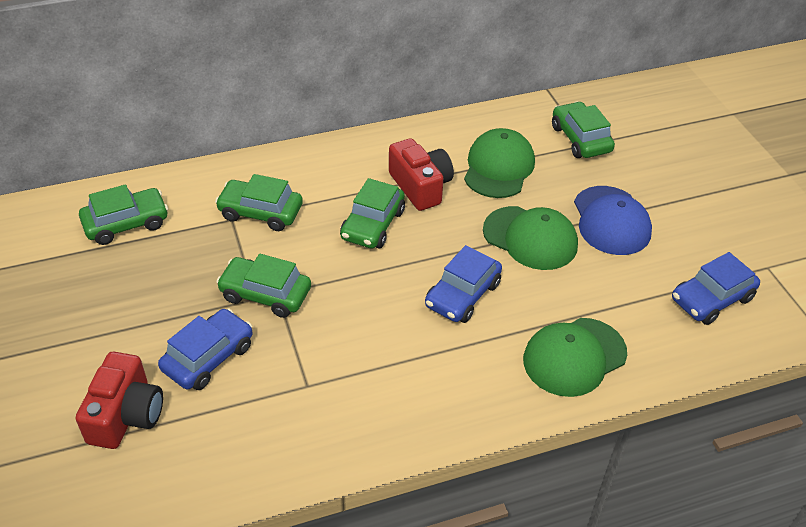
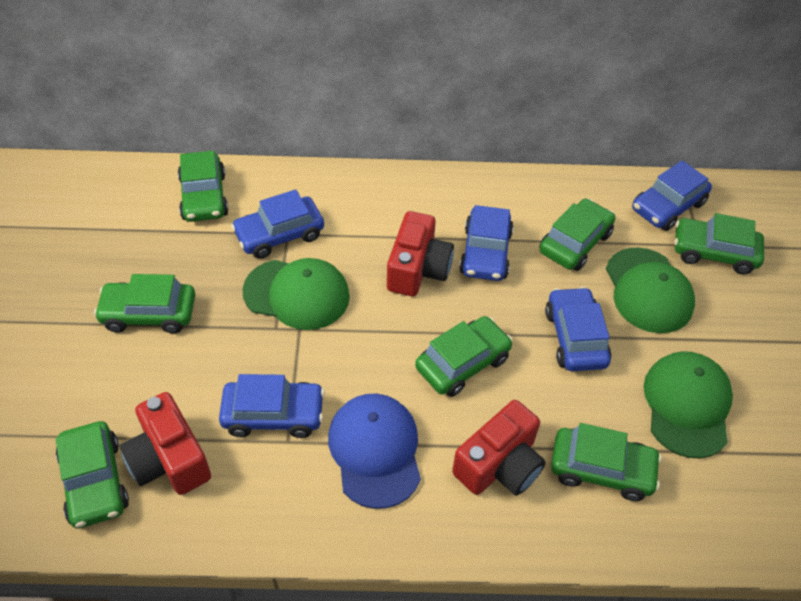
blue car: [158,309,253,390] [425,245,502,323] [672,252,760,325] = 3 -> [219,374,325,438] [231,189,324,259] [459,205,514,281] [545,287,611,371] [632,160,712,231] = 5
green car: [79,184,168,245] [215,174,303,231] [216,254,311,318] [340,178,405,249] [552,101,615,158] = 5 -> [56,421,129,529] [94,274,195,334] [178,151,229,222] [415,316,513,397] [539,199,615,271] [551,423,662,501] [674,213,764,275] = 7
red camera: [76,352,163,449] [389,138,454,211] = 2 -> [120,392,211,495] [387,211,454,296] [452,400,546,496] = 3

